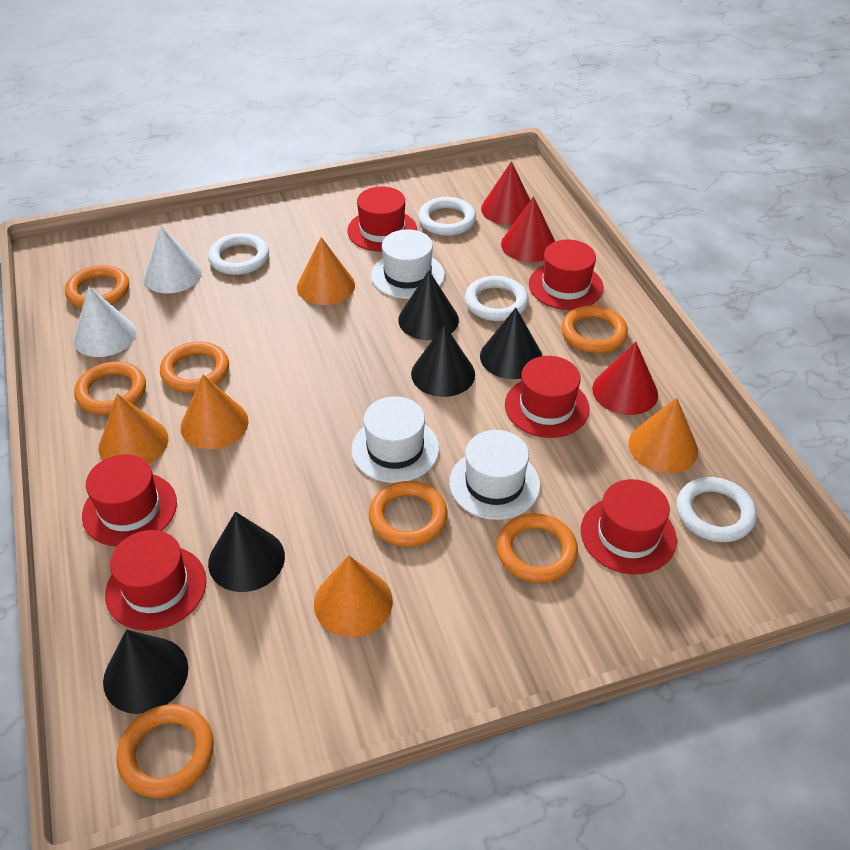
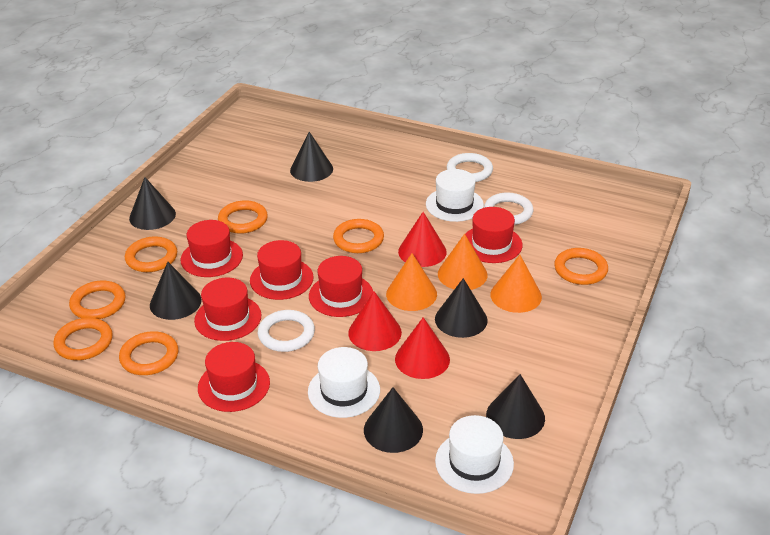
black cone: [103,630,188,714] [208,512,285,592] [398,270,459,340] [411,324,475,397] [480,308,542,379] = 5 -> [129,177,176,230] [150,262,202,320] [290,132,333,182] [364,387,423,453] [435,278,488,338] [486,374,545,439] = 6
orange cone: [99,394,168,464] [181,375,249,449] [297,237,355,305] [314,555,393,637] [629,397,698,474] = 5 -> [386,253,437,311] [438,234,487,290] [490,255,542,313] = 3
white cone: [73,287,136,357] [143,226,202,294] = 2 -> none = 0
white ring: [208,233,269,275] [418,197,476,236] [465,276,529,321] [677,477,757,542] = 4 -> [258,310,315,352] [447,153,493,182] [484,192,534,225] = 3

